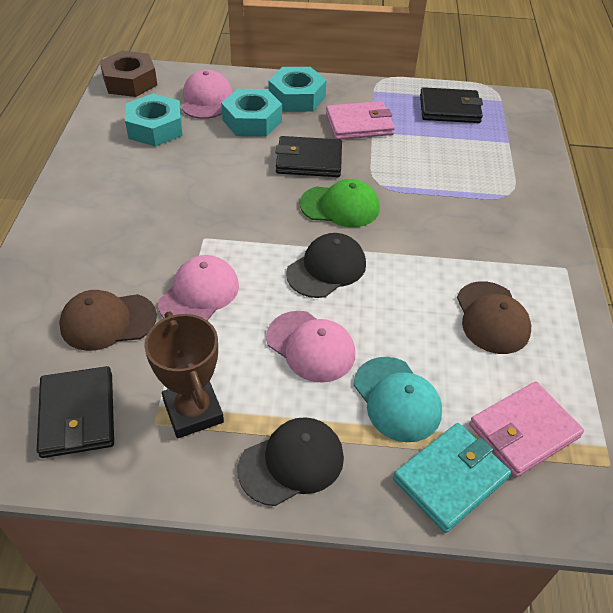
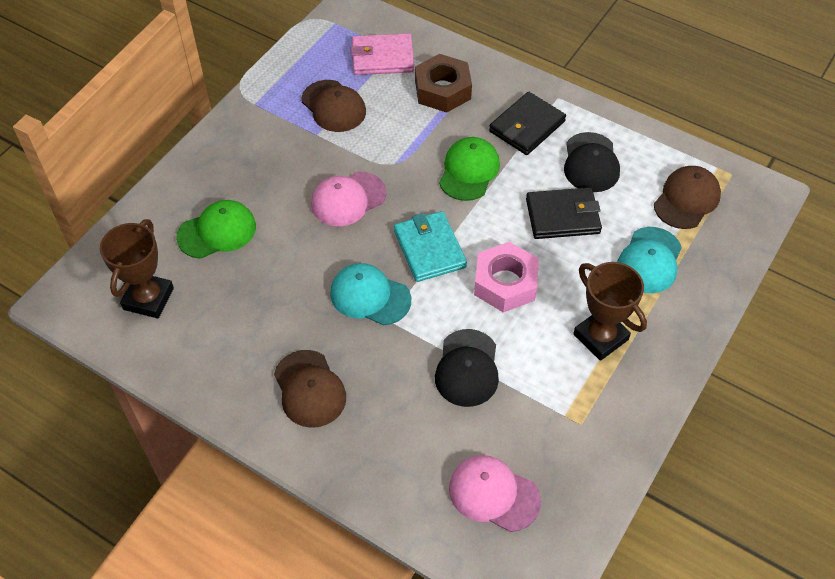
black wallet: [37,366,114,458] [275,136,342,177] [420,87,483,123] = 3 -> [489,92,566,155] [526,187,602,239] = 2
brown cap: [59,290,157,351] [457,281,531,354] = 2 -> [274,350,346,428] [302,80,366,132] [654,166,721,229] = 3
brown trophy: [144,311,224,438] = 1 -> [100,219,174,318] [573,262,647,361] = 2
green cap: [300,179,380,227] = 1 -> [176,200,256,259] [439,137,500,201] = 2
pink cap: [158,255,239,321] [182,70,232,119] [266,311,355,383] = 3 -> [311,172,386,227] [449,455,541,532] = 2
pink nut: none = 0 -> [474,242,539,313] = 1
pink wallet: [326,101,395,140] [469,381,584,477] = 2 -> [351,33,414,75] = 1
turquoise cap: [354,357,442,442] = 1 -> [330,263,411,325] [617,227,682,293] = 2
turquoise nut: [125,94,182,147] [221,89,282,137] [269,67,327,112] = 3 -> none = 0

